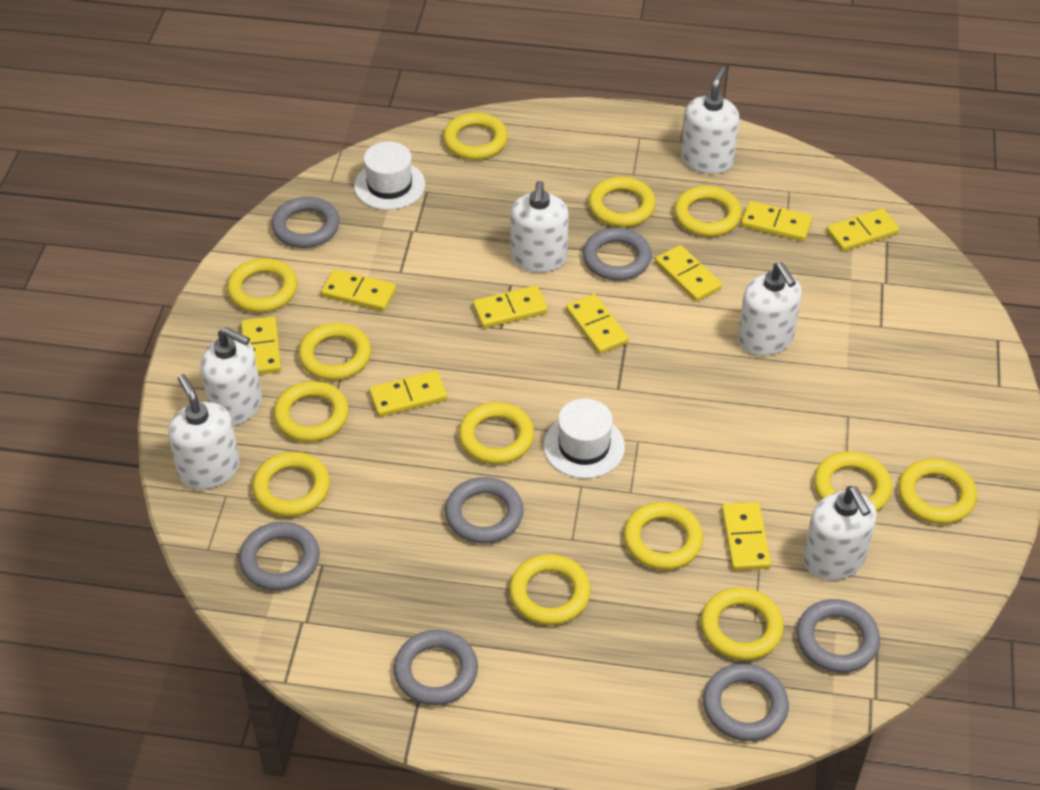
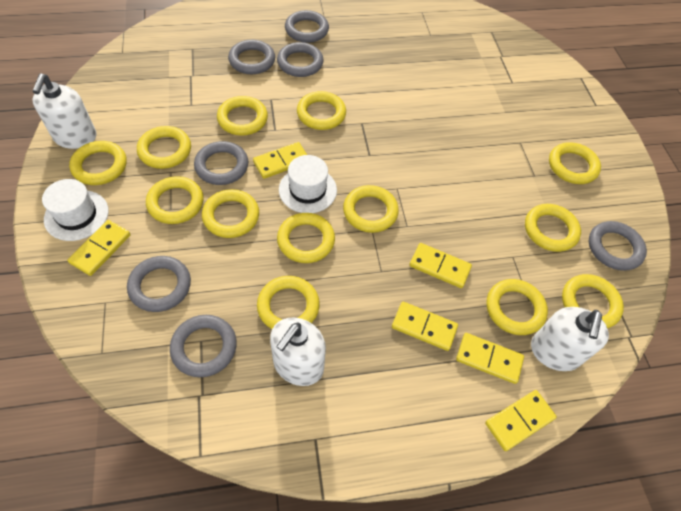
white soap dispenser: [168,374,239,489] [200,327,262,426] [510,181,569,272] [681,67,740,174] [738,262,802,356] [803,486,876,580] = 6 -> [32,74,97,149] [270,318,326,386] [531,307,609,371] = 3
yellow domino: [241,316,281,375] [321,269,396,311] [369,371,447,417] [473,286,548,328] [566,294,629,354] [655,245,722,302] [722,502,771,571] [741,201,813,241] [826,208,900,251] = 9 -> [68,220,130,276] [253,142,307,179] [392,302,458,351] [410,243,472,288] [456,333,524,384] [485,390,557,451] = 6

